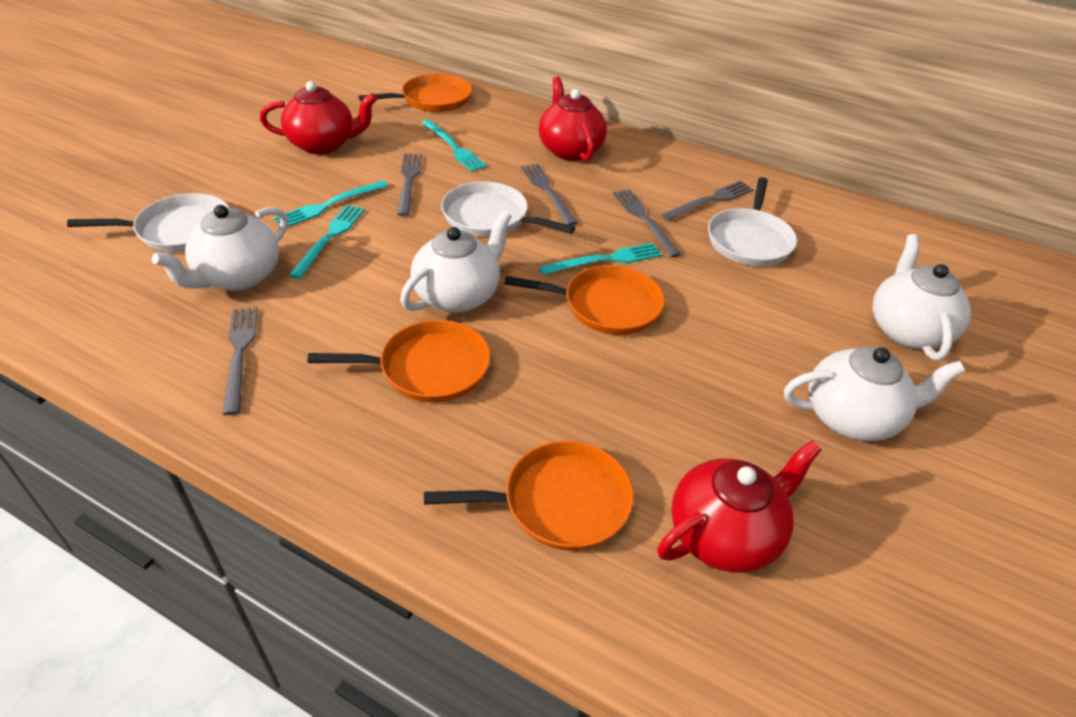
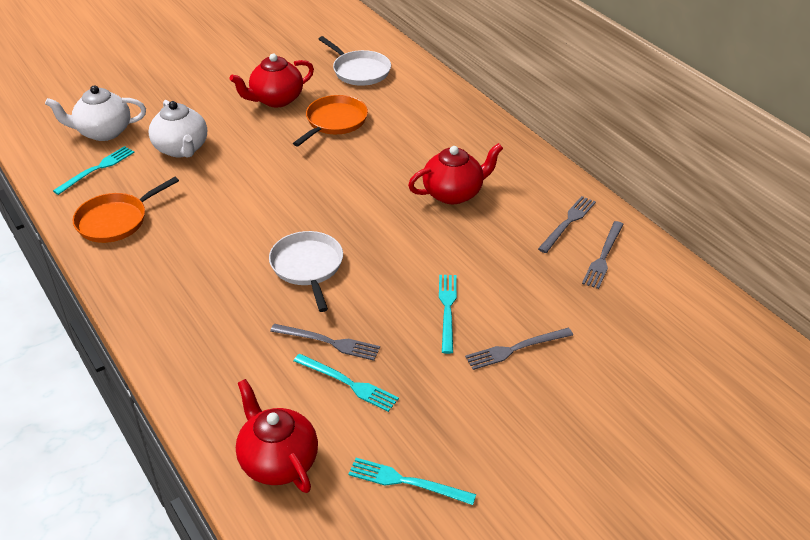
grey fork: [223,307,258,415] [397,154,422,216] [521,163,578,226] [613,189,681,257] [662,181,754,221] = 5 -> [270,324,380,361] [465,328,573,370] [538,196,596,253] [582,221,624,289] = 4
orange pan: [308,320,491,402] [358,74,472,112] [424,441,634,551] [504,265,665,335] = 4 -> [73,177,179,243] [293,95,368,146] = 2
white pan: [67,193,229,252] [441,182,575,237] [708,177,797,266] = 3 -> [269,231,343,312] [319,36,391,86] = 2
white teapot: [152,205,288,291] [400,211,512,313] [784,346,966,441] [872,234,971,360] = 4 -> [45,85,146,141] [148,100,207,158] = 2

